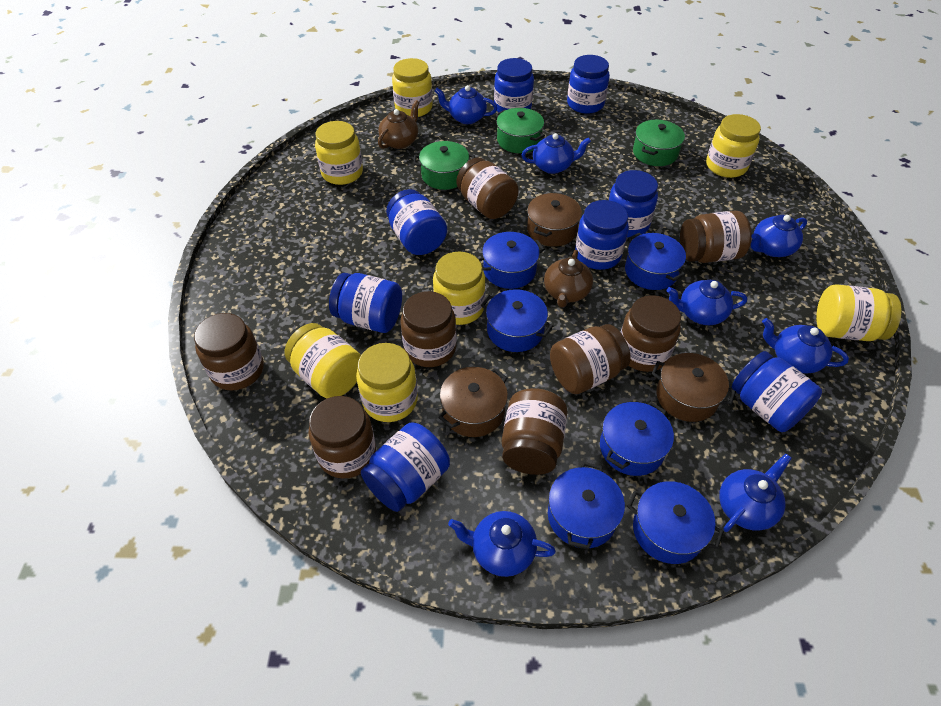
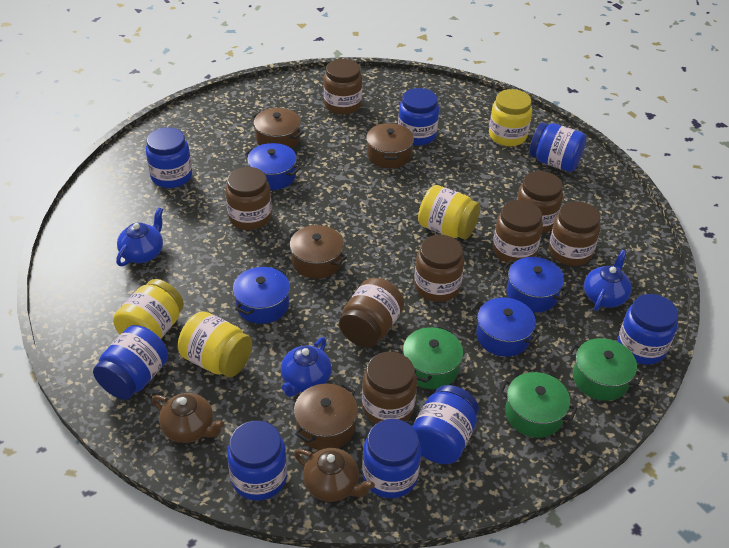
blue pot: [479,232,545,289] [481,289,553,352] [548,462,625,550] [600,402,674,476] [625,233,686,290] [627,481,724,564] = 6 -> [233,266,290,324] [244,143,300,190] [472,297,541,357] [503,257,569,312] = 4
blue teapot: [435,85,497,124] [448,511,556,577] [522,133,591,174] [666,280,747,325] [719,453,792,532] [751,215,807,257] [762,318,849,374] = 7 -> [116,207,163,266] [281,337,332,397] [584,250,632,311] = 3
brown pot: [438,367,508,437] [527,193,582,247] [652,353,736,422] = 3 -> [252,108,303,149] [287,225,347,279] [294,383,358,450] [366,123,414,169] = 4
yellow jar: [284,323,361,398] [315,121,363,185] [356,343,418,422] [392,58,433,117] [433,252,485,325] [706,114,761,178] [816,284,902,341] = 7 -> [113,279,184,339] [178,311,252,377] [418,185,480,240] [489,89,532,146] = 4

